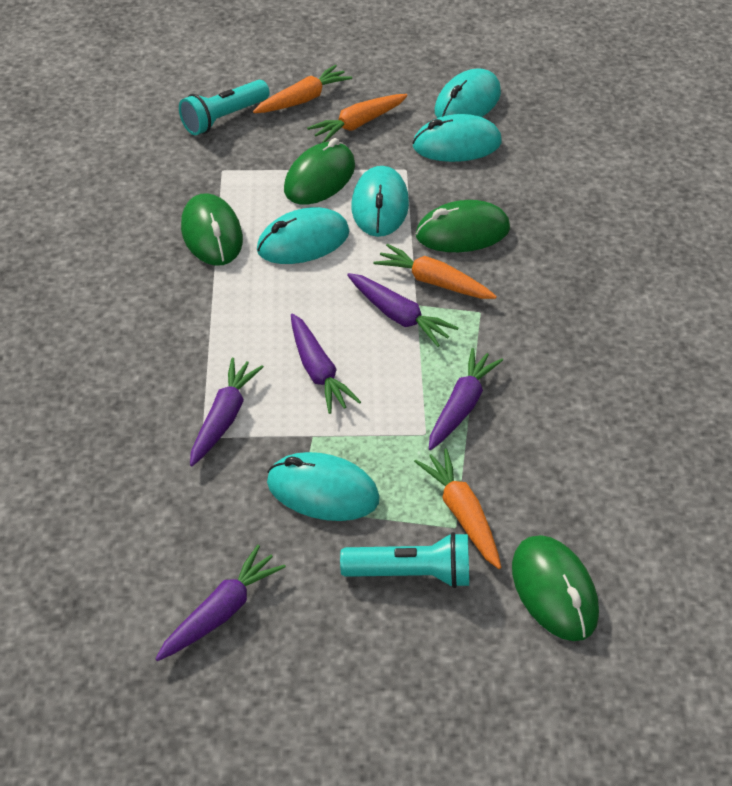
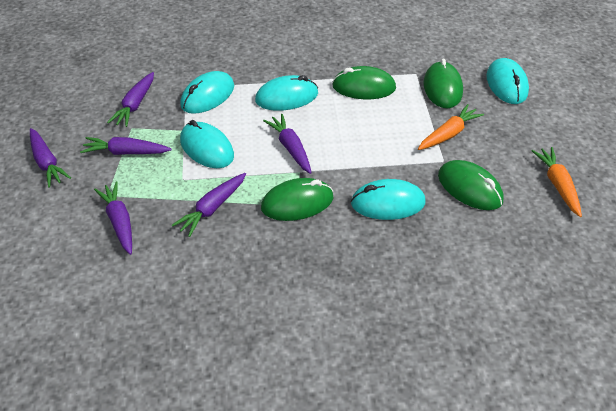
orange carrot: [253,65,352,113] [307,94,408,142] [373,244,497,299] [414,449,501,569] = 4 -> [418,104,484,150] [531,147,582,217] = 2
purple carrot: [156,545,286,661] [190,358,264,466] [291,313,361,414] [347,273,458,347] [429,348,503,450] = 5 -> [30,128,71,188] [80,137,172,155] [94,181,132,255] [107,72,154,127] [172,173,246,237] [263,114,312,174] = 6
turquoise flashlight: [179,80,270,135] [340,532,469,588] = 2 -> none = 0

